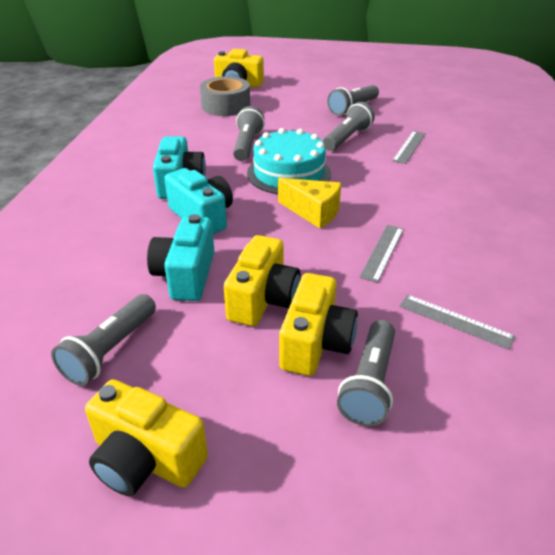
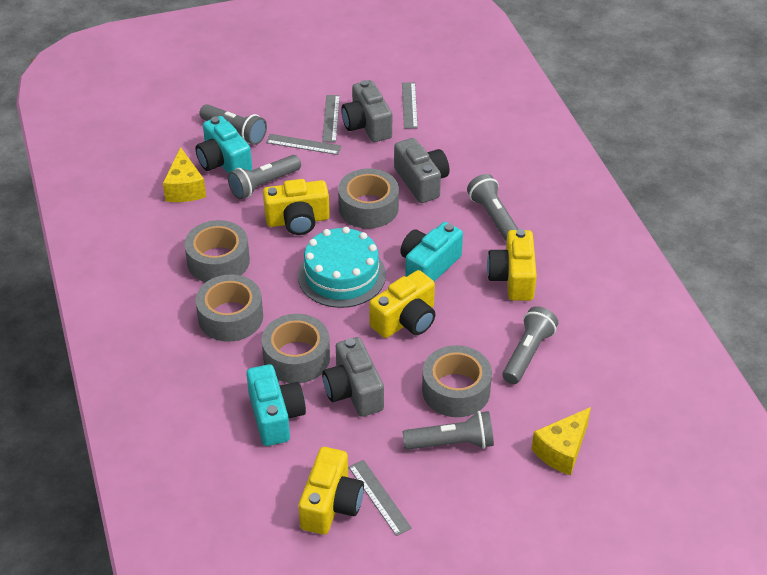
grey camera: none = 0 -> [322,337,384,417] [341,80,392,142] [394,138,449,203] = 3
grey ruler: [359,225,404,283] [392,131,426,164] [400,295,515,350] = 3 -> [266,134,342,155] [322,95,340,142] [349,460,412,536] [402,82,418,129] = 4
grey tape: [200,76,250,116] = 1 -> [184,220,250,282] [196,274,263,342] [262,314,330,383] [338,168,399,229] [422,345,492,417] = 5
yellow cheese: [278,178,341,228] = 1 -> [163,147,206,202] [532,407,591,475] = 2

